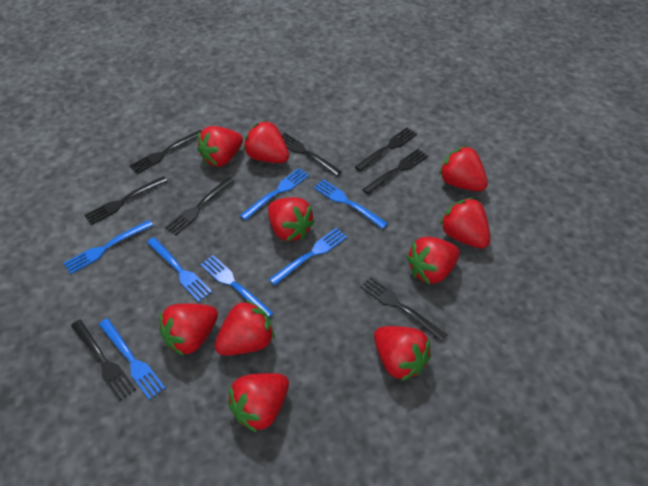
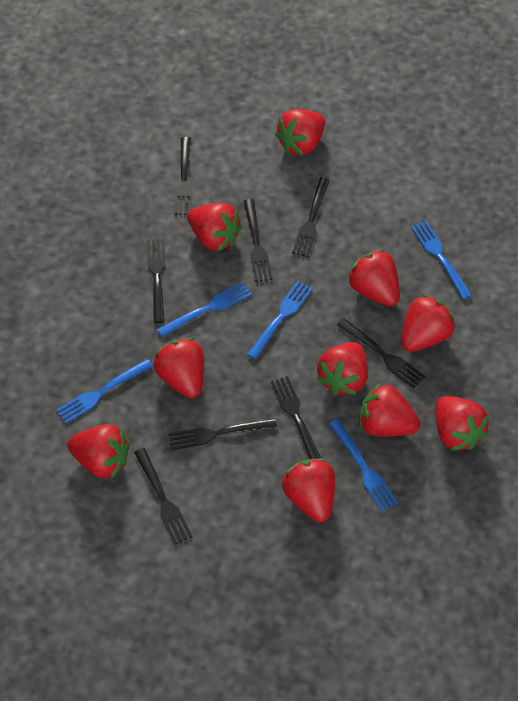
blue fork: [64,220,153,274] [99,318,165,400] [147,237,212,302] [200,255,273,317] [240,168,309,220] [269,228,347,286] [314,179,388,229] = 7 -> [56,359,153,423] [157,282,252,337] [247,281,313,359] [329,419,398,512] [411,221,472,299] = 5

